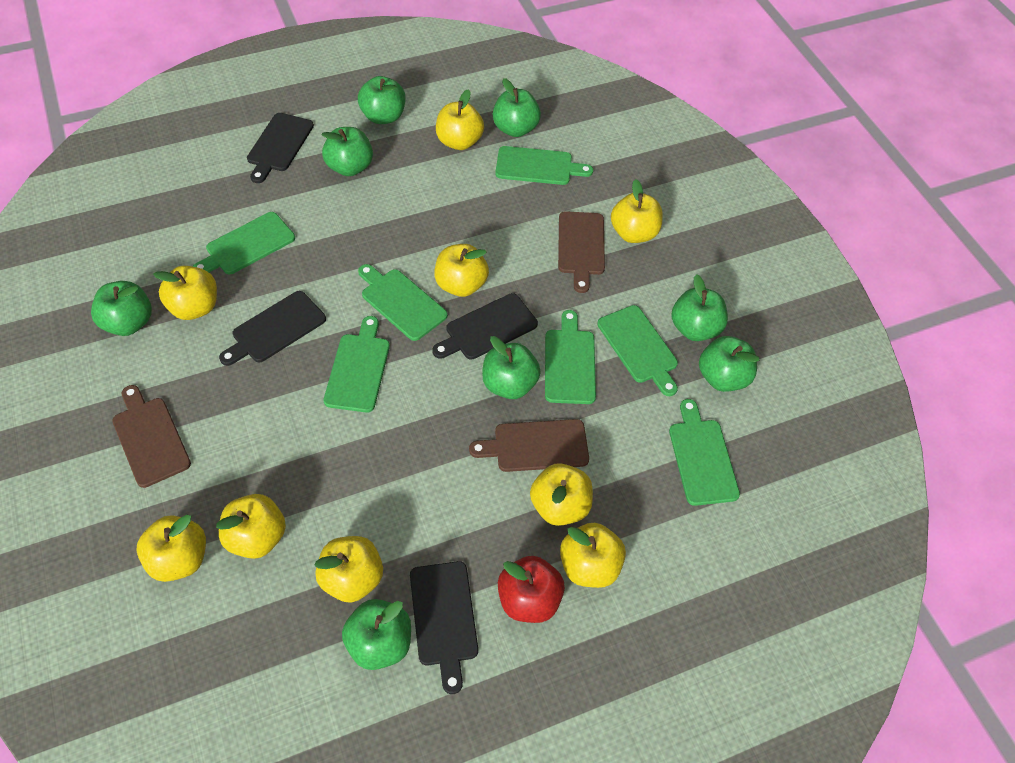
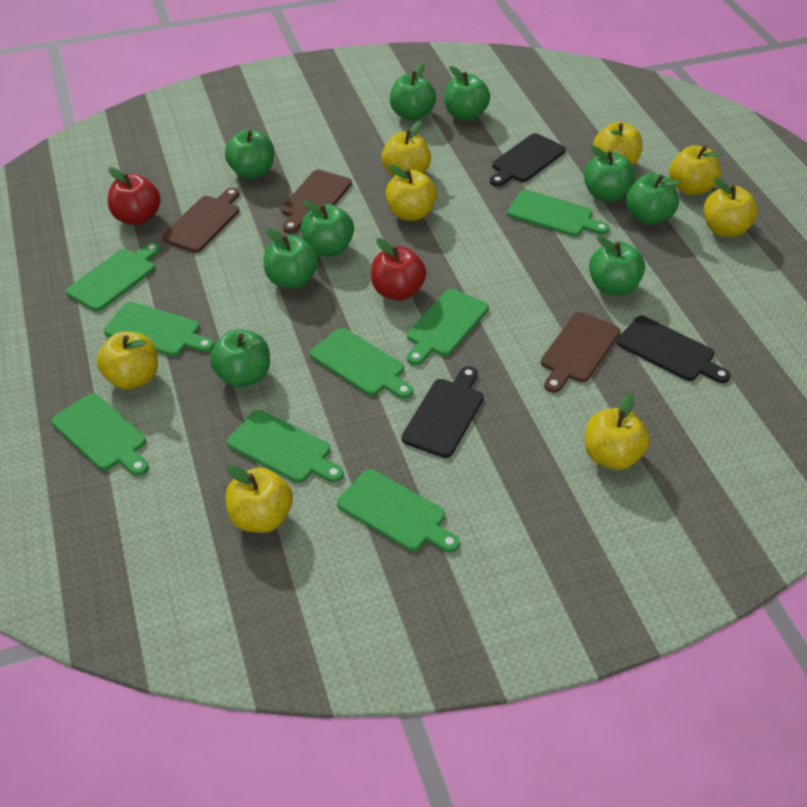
black cutting board: [219,291,326,366] [247,113,314,183] [410,561,478,694] [432,293,538,359] = 4 -> [402,366,484,458] [490,133,566,187] [617,316,731,383] = 3
green apple: [91,281,152,336] [321,127,373,176] [342,599,411,670] [358,76,405,124] [482,336,541,399] [493,78,541,137] [671,274,728,341] [699,336,759,392] = 8 -> [210,329,270,387] [225,129,274,179] [264,228,318,289] [301,200,354,256] [390,62,436,120] [444,66,490,121] [584,146,635,202] [589,236,645,295] [626,174,681,225] = 9
green cutting board: [192,212,295,274] [324,316,390,413] [358,264,448,341] [495,146,593,185] [545,310,596,404] [597,305,678,396] [669,399,740,506] = 7 -> [51,393,149,476] [66,242,161,311] [104,302,214,356] [227,410,344,483] [310,328,413,399] [337,469,460,553] [407,289,489,365] [507,190,610,236] = 8
red apple: [498,556,565,623] = 1 -> [108,167,161,225] [371,238,426,301] = 2
yellow apple: [137,515,206,582] [153,266,217,320] [216,494,286,559] [314,536,383,603] [434,244,489,297] [436,89,484,150] [530,463,593,526] [560,523,626,588] [611,179,663,243] = 9 -> [97,332,158,390] [226,465,293,533] [381,121,431,176] [386,165,437,221] [585,394,650,470] [593,122,643,165] [669,145,723,196] [704,178,758,237] = 8

